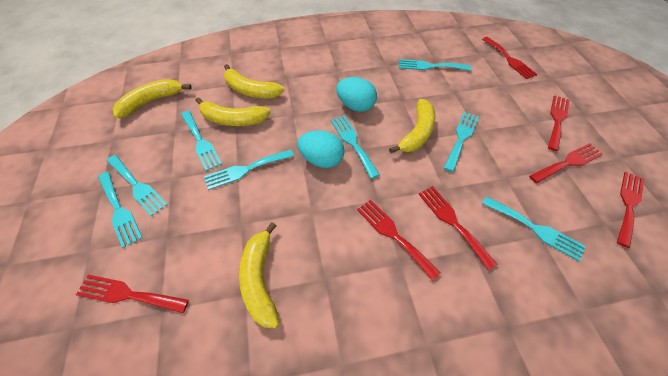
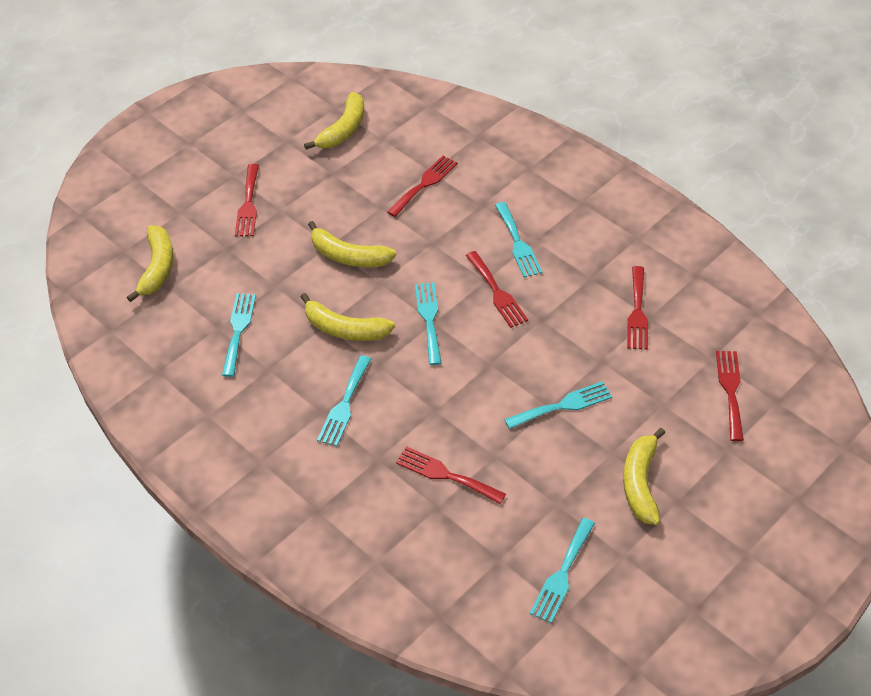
red fork: [76,275,189,313] [357,200,441,281] [419,186,498,270] [482,37,538,79] [529,143,603,183] [548,95,570,151] [617,171,644,248] = 7 -> [235,164,259,236] [387,155,458,217] [396,446,506,504] [466,251,528,328] [627,266,648,350] [716,351,744,441] = 6
turquoise egg: [297,130,345,168] [336,77,377,112] = 2 -> none = 0
turquoise fork: [98,172,142,248] [107,155,168,216] [181,111,222,171] [204,149,294,190] [331,116,380,179] [399,59,471,71] [444,112,479,172] [482,196,586,261] = 8 -> [222,293,256,377] [317,355,371,446] [415,282,442,365] [495,202,542,278] [504,381,612,429] [530,518,595,623] = 6

